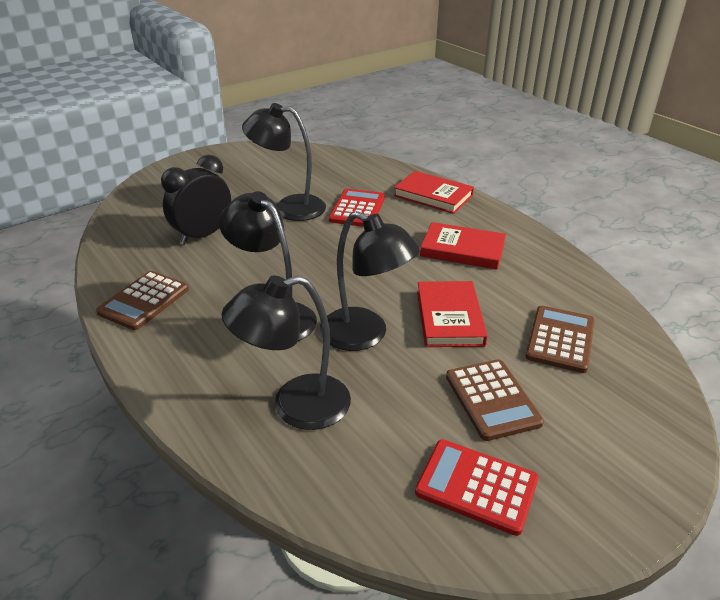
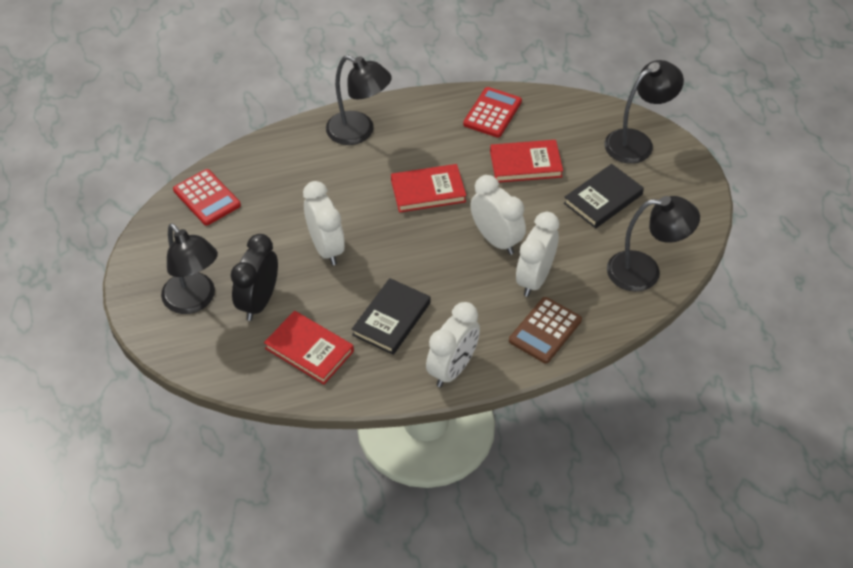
black book: none = 0 -> [352,278,430,355] [564,164,644,228] = 2
brown calculator: [96,271,189,330] [446,359,544,441] [525,306,595,373] = 3 -> [509,297,582,363] = 1
white clock: none = 0 -> [303,181,345,265] [426,302,480,387] [470,175,526,255] [516,212,559,297] = 4

